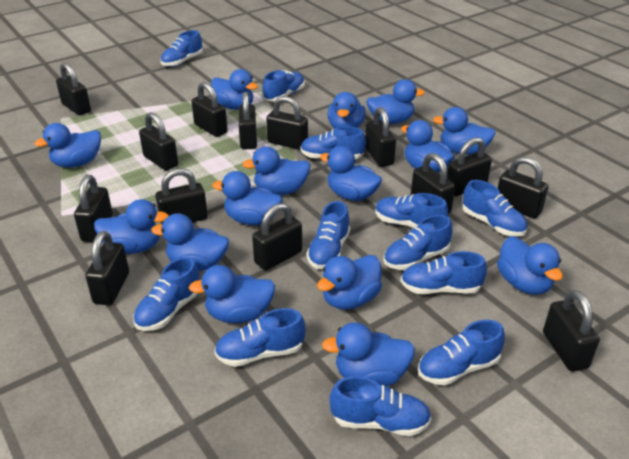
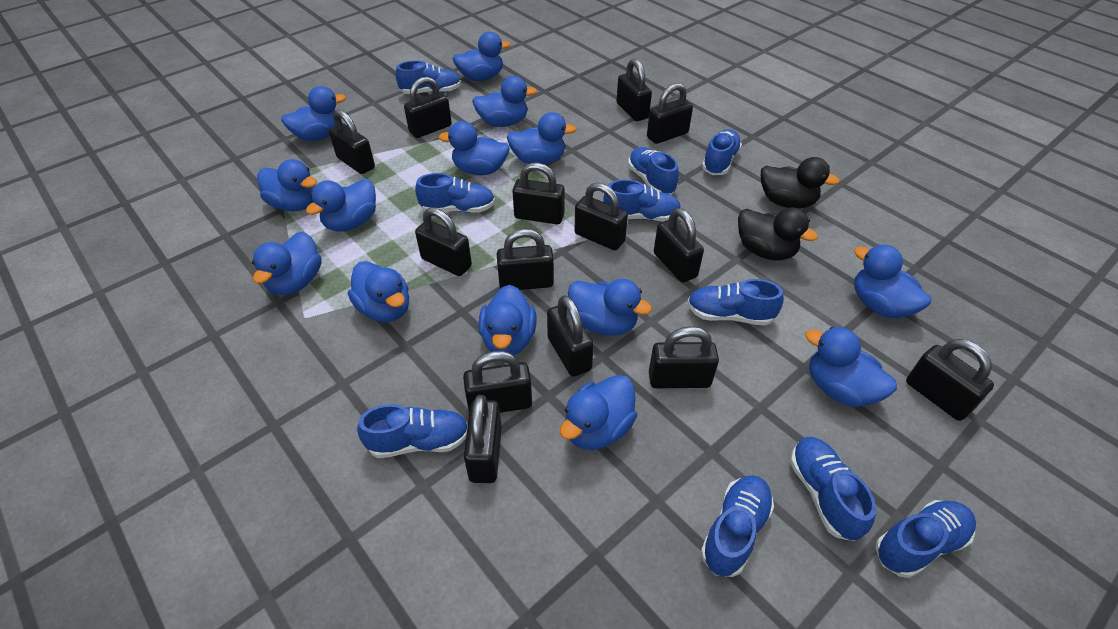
black duck: none = 0 -> [738,207,818,261] [761,157,840,209] = 2
blue duck: [34,123,101,167] [94,199,169,254] [151,213,229,271] [189,265,275,323] [211,69,258,110] [212,171,282,225] [242,146,310,195] [317,255,382,310] [320,146,382,201] [322,322,415,386] [327,92,366,129] [366,79,425,124] [401,120,454,173] [433,107,496,155] [497,236,563,295] = 15 -> [252,232,322,295] [257,159,317,211] [281,86,346,141] [306,179,376,232] [348,261,409,322] [438,121,510,175] [453,32,511,81] [472,76,537,127] [479,285,537,355] [507,112,576,164] [560,375,637,450] [568,279,652,336] [805,327,897,407] [854,245,931,318] = 14
blue shoe: [133,257,200,331] [160,30,203,67] [214,308,305,367] [263,70,305,101] [301,126,366,159] [307,201,350,269] [329,376,431,436] [375,193,448,228] [383,215,453,270] [401,251,487,294] [418,320,505,386] [463,180,527,236] = 12 -> [357,404,468,458] [395,61,461,94] [415,173,495,213] [603,179,681,221] [628,147,679,195] [687,279,784,326] [701,475,774,577] [702,129,742,175] [790,437,876,541] [875,500,976,578] = 10

